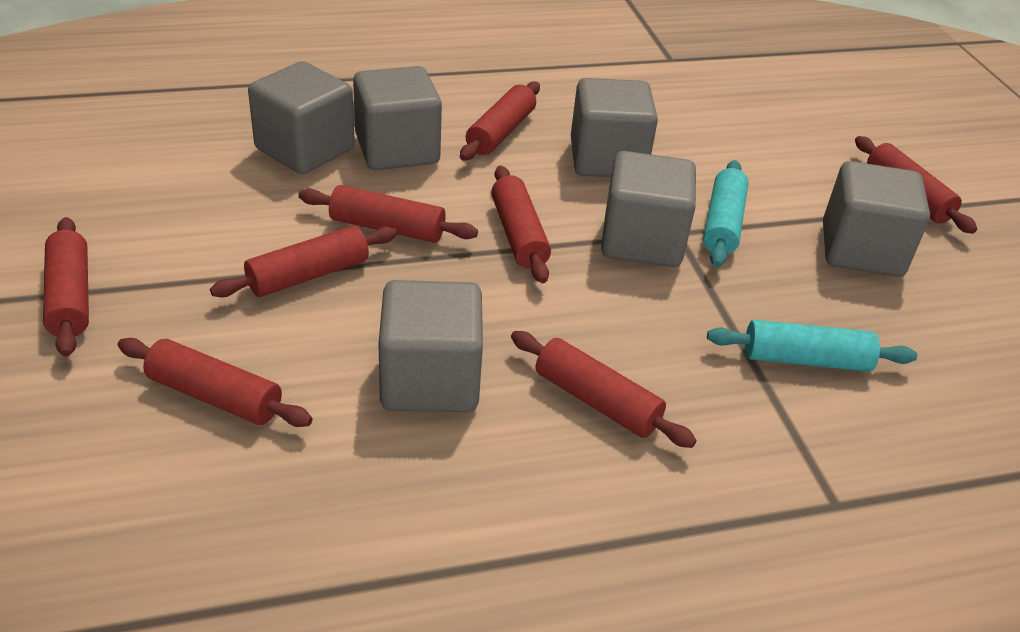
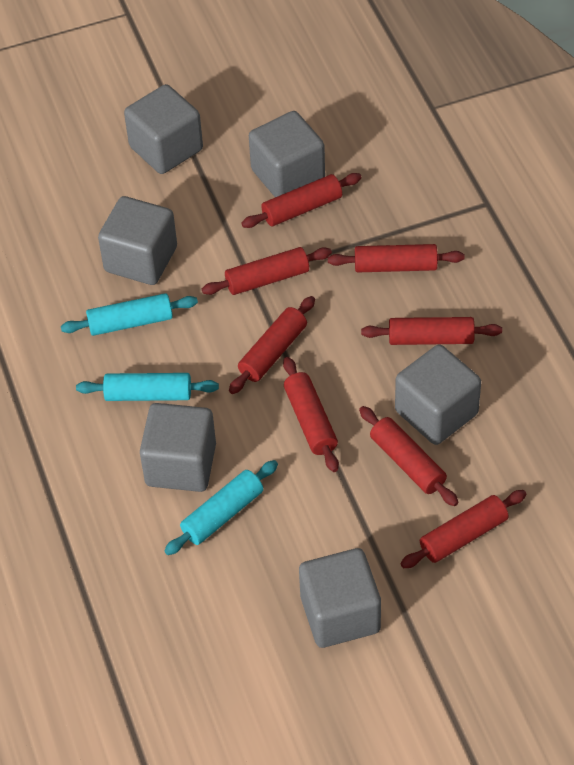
turquoise rolling pin: [703,160,749,267] [707,320,917,372] = 2 -> [61,293,198,336] [76,373,219,401] [164,460,278,555] = 3

